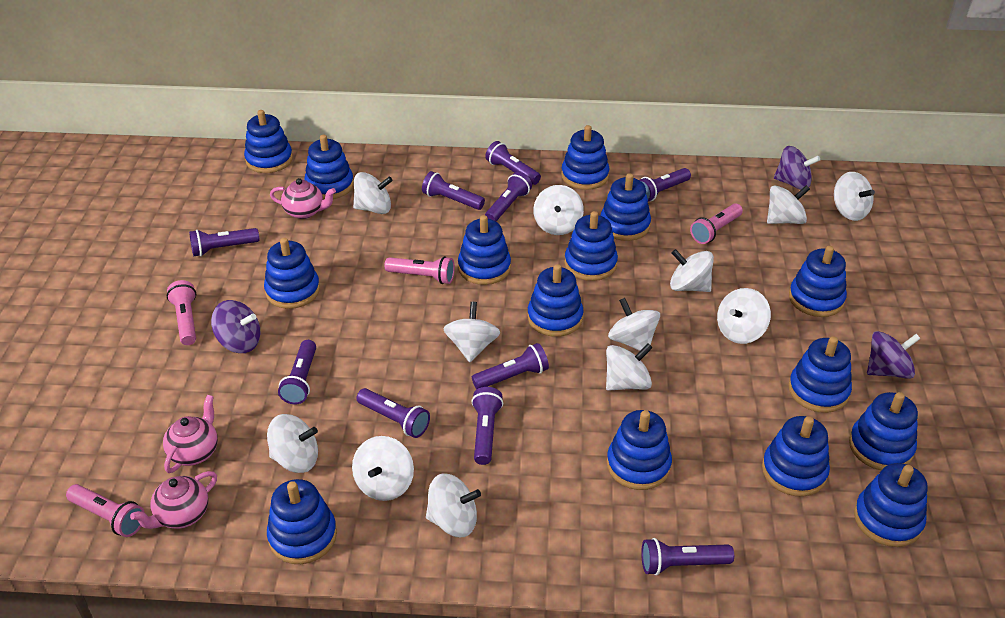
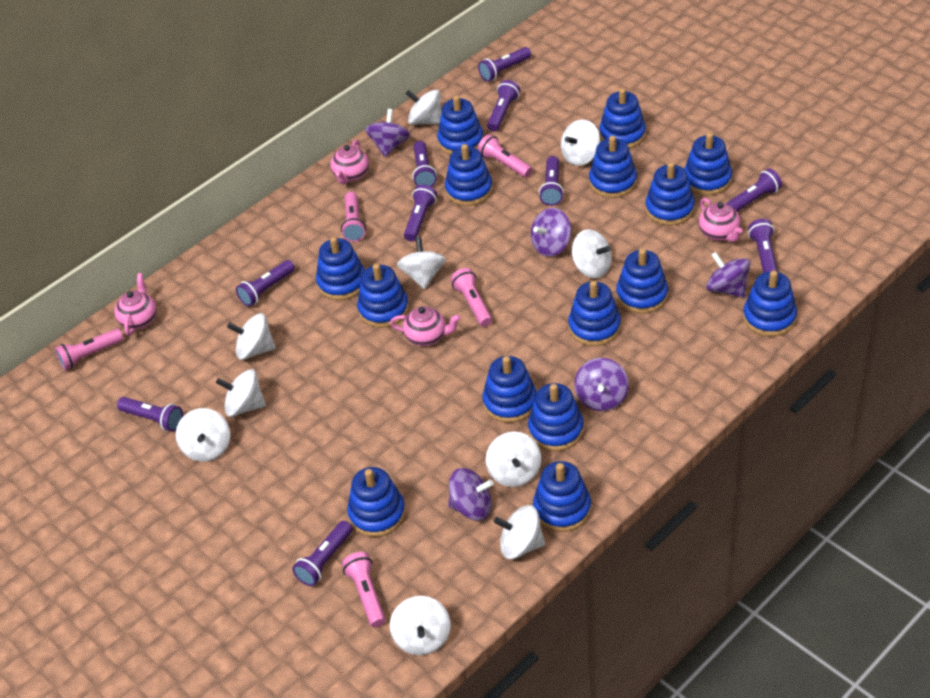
pink flashlight: [66,484,145,537] [167,280,196,345] [384,256,455,284] [690,203,743,244] = 4 -> [55,329,123,370] [341,192,366,242] [342,552,386,627] [450,268,492,327] [478,134,532,178] = 5
pink teapot: [130,471,217,529] [163,395,218,473] [270,178,336,219] = 3 -> [114,273,157,336] [330,140,369,184] [390,306,461,346] [699,198,743,242] = 4
purple spinning top: [211,300,260,353] [774,146,820,190] [867,331,921,379] = 3 -> [365,109,410,157] [448,468,494,521] [531,208,571,257] [574,358,629,411] [706,252,750,298] = 5
white spinning top: [267,414,318,473] [352,436,414,501] [353,172,393,214] [426,473,481,537] [443,302,500,362] [533,185,584,235] [606,343,653,391] [608,298,660,354] [670,249,714,292] [717,288,771,344] [767,185,810,224] [834,172,875,221] = 12 -> [176,408,230,462] [216,369,266,417] [227,313,276,360] [390,596,451,655] [397,237,446,289] [406,90,442,125] [486,432,541,487] [494,505,545,559] [561,119,600,166] [572,229,612,278] = 10

